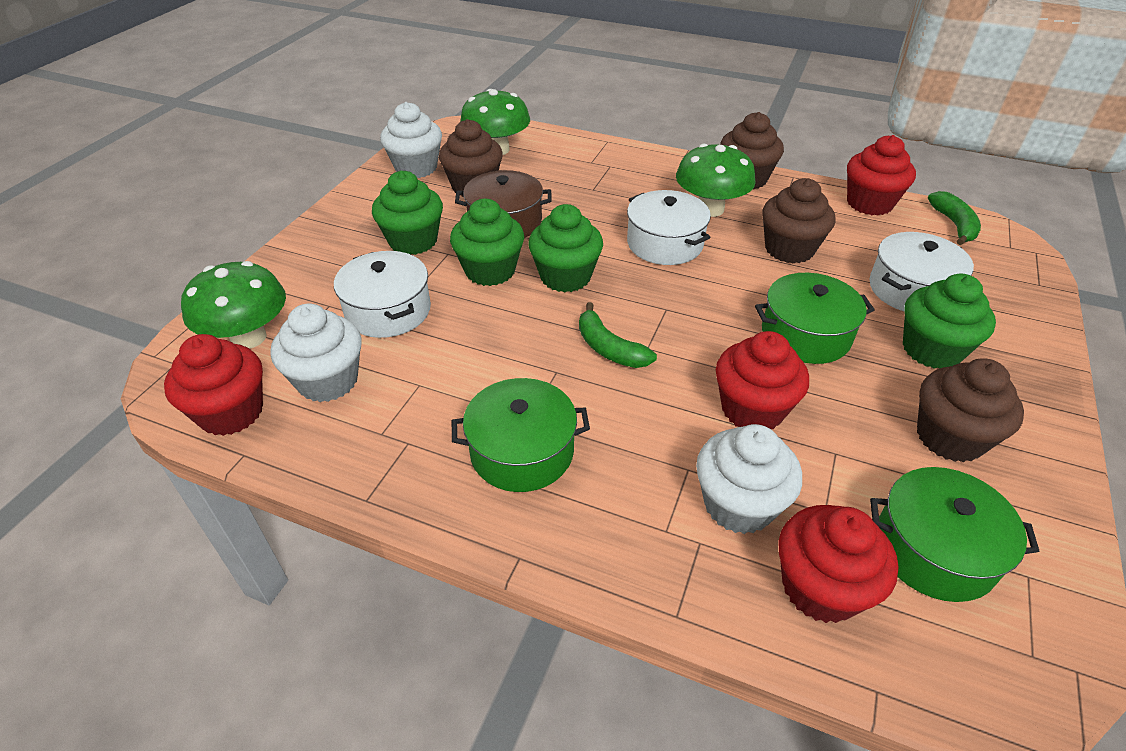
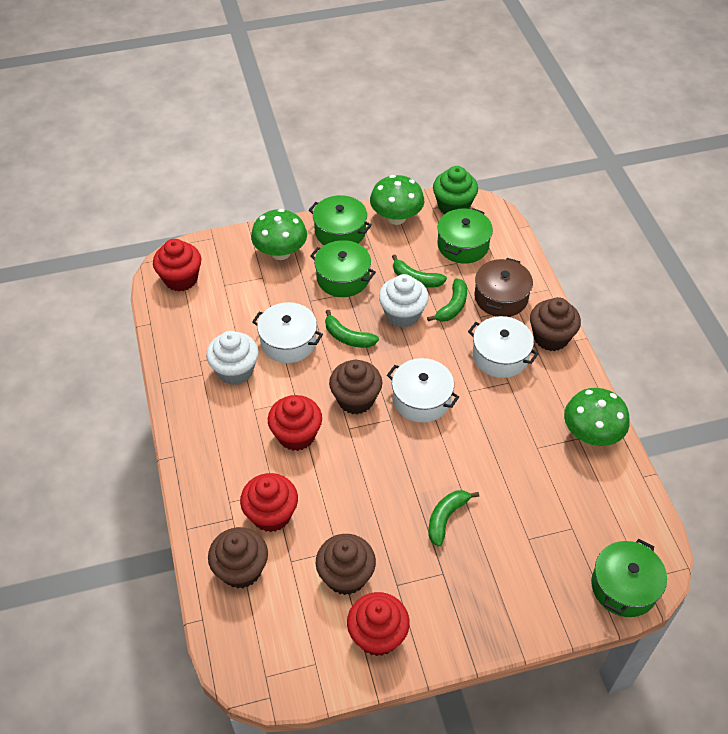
green banana: [579,302,657,368] [927,191,981,245] = 2 -> [325,310,379,348] [392,255,447,288] [427,278,467,322] [428,490,479,547] = 4
green cupcake: [372,171,443,255] [450,199,524,286] [528,204,603,292] [903,274,996,369] = 4 -> [433,166,478,214] = 1
green pot: [452,378,590,492] [755,273,875,364] [870,467,1039,602] = 3 -> [309,195,372,246] [310,240,376,297] [437,208,493,263] [591,539,667,617] = 4
white cupcake: [271,304,361,402] [380,102,442,178] [696,424,802,534] = 3 -> [206,331,259,385] [379,274,429,328] = 2

